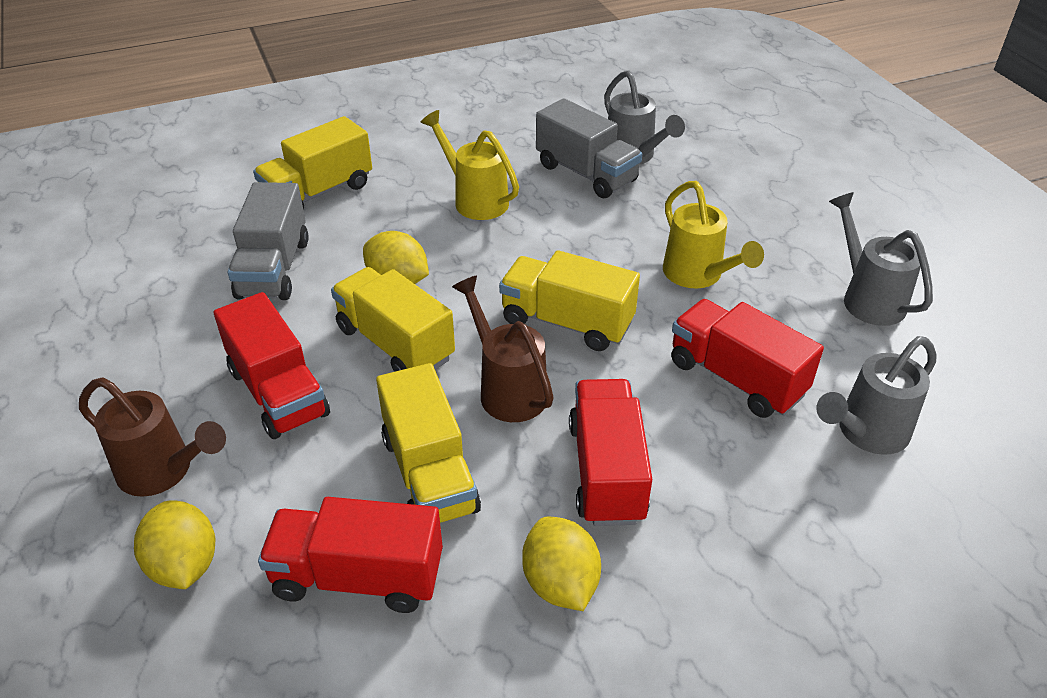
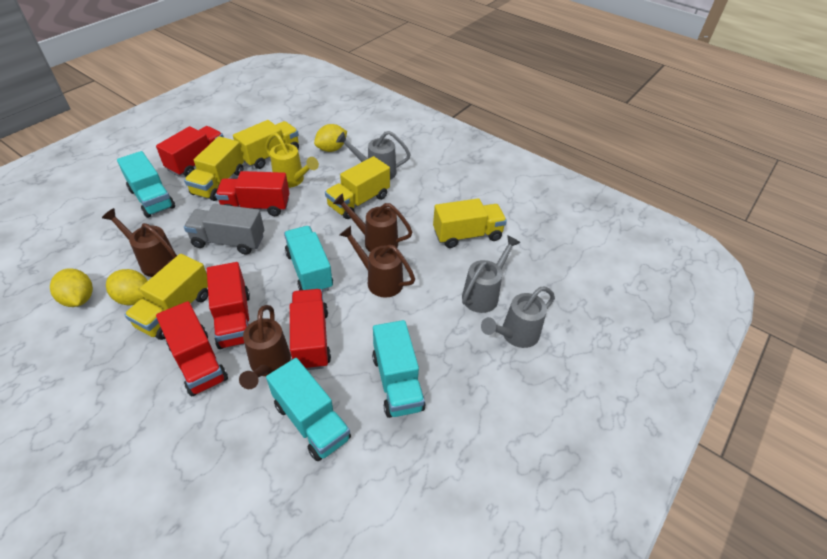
brown watering can: [79,377,226,497] [452,275,554,422] = 2 -> [102,208,177,277] [239,305,291,389] [333,193,412,252] [340,226,415,297] = 4
grey truck: [228,182,309,300] [536,98,642,198] = 2 -> [184,204,264,254] = 1
red truck: [214,292,330,439] [258,497,443,613] [569,379,652,526] [671,299,824,418] = 4 -> [156,126,224,177] [156,301,228,396] [207,262,250,349] [216,171,289,216] [290,289,331,370] = 5
turquoise truck: none = 0 -> [117,151,175,218] [266,358,351,461] [284,226,333,292] [372,320,426,418] = 4
yellow truck: [253,116,372,210] [331,267,455,372] [376,363,481,523] [499,250,640,351] = 4 -> [125,254,208,340] [184,136,244,201] [233,120,299,169] [325,156,390,219] [433,198,507,248] = 5
yellow watering can: [420,110,519,220] [663,181,764,289] = 2 -> [265,133,319,188] = 1

